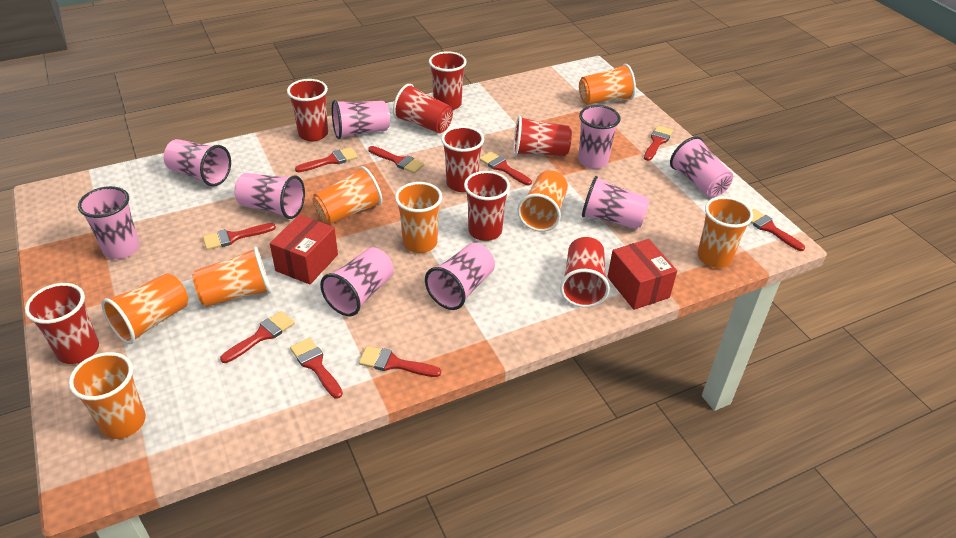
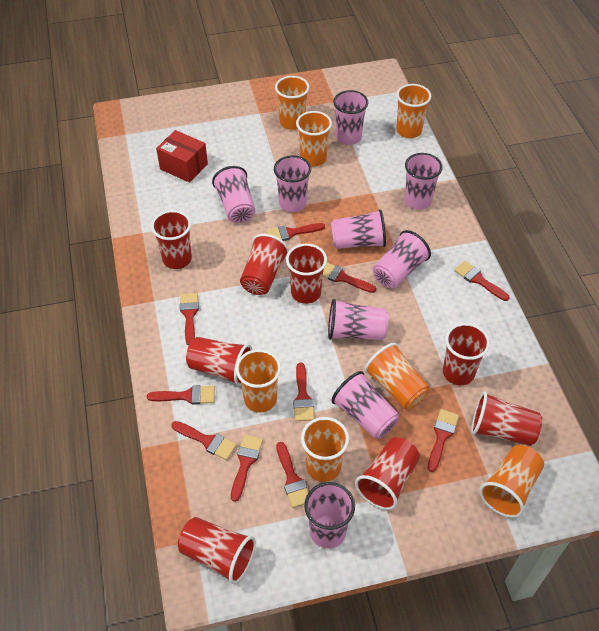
orange cup: [69,352,146,439] [101,273,188,344] [192,247,271,307] [313,166,382,225] [395,182,442,253] [517,170,568,232] [579,64,636,105] [698,196,753,268] = 8 -> [236,349,281,413] [275,76,309,130] [296,111,332,166] [301,417,349,482] [364,343,430,409] [396,84,431,138] [479,445,544,518] = 7
red box: [270,215,338,284] [607,239,677,310] = 2 -> [156,130,208,183] = 1
red brush: [203,223,276,250] [220,311,295,363] [290,337,343,399] [295,147,358,172] [359,346,441,377] [368,146,424,173] [480,151,532,185] [644,126,673,161] [750,209,805,251] = 9 -> [147,385,215,404] [171,421,237,460] [180,293,199,346] [231,435,263,502] [267,223,325,241] [276,442,309,508] [293,363,314,421] [323,263,376,293] [428,409,459,472] [454,261,509,301] = 10

